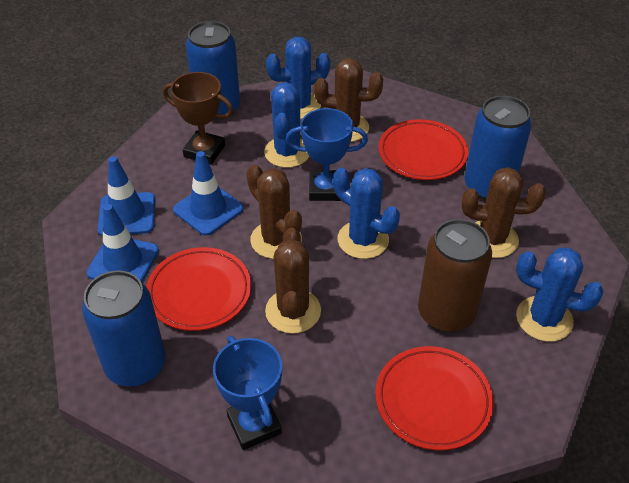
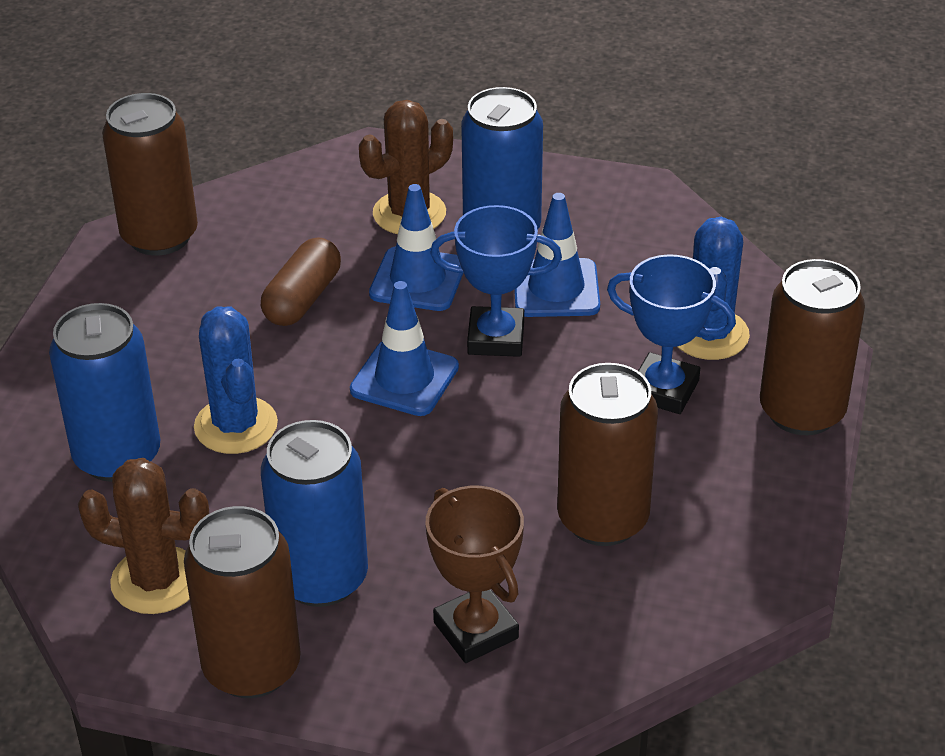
blue cactus: [264,82,309,168] [266,37,330,119] [333,167,400,259] [516,248,603,342] = 4 -> [194,306,278,454] [677,217,750,360] = 2
brown cactus: [246,164,302,259] [265,228,321,334] [314,58,383,142] [462,167,546,258] = 4 -> [78,458,209,614] [359,100,453,234] = 2
brown can: [418,219,492,332] = 1 -> [102,93,198,256] [184,506,301,698] [557,363,658,546] [760,259,865,435] = 4
brown capsule: none = 0 -> [261,237,341,326] = 1
red plate: [146,247,251,331] [375,346,494,450] [379,119,468,180] = 3 -> none = 0

